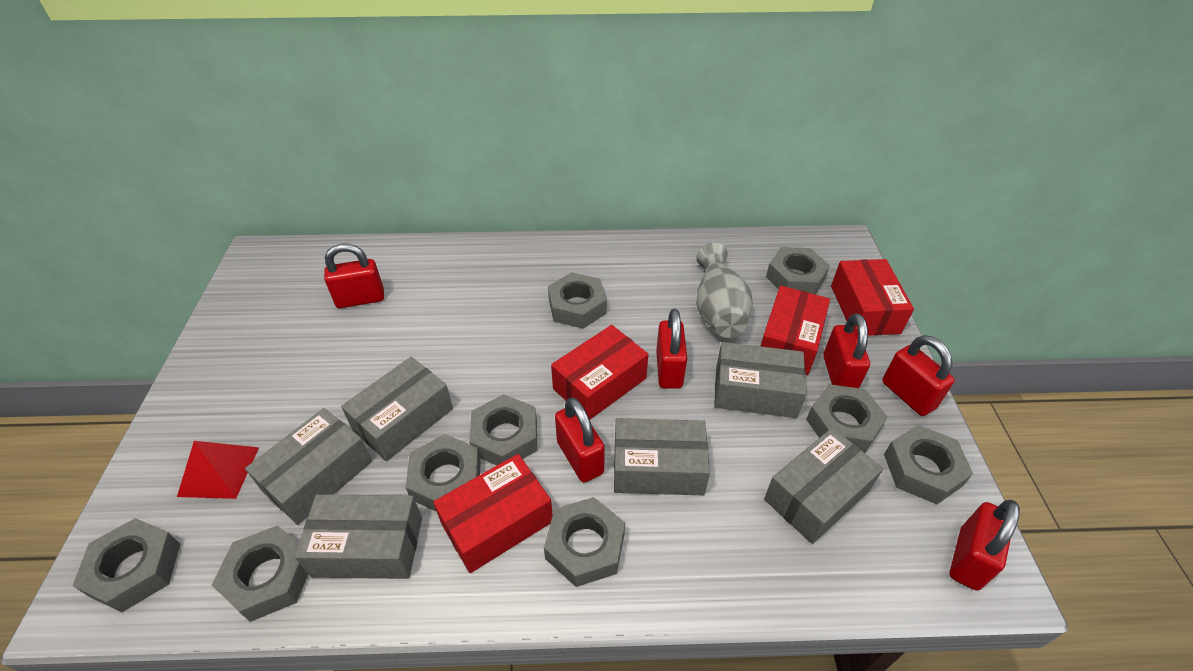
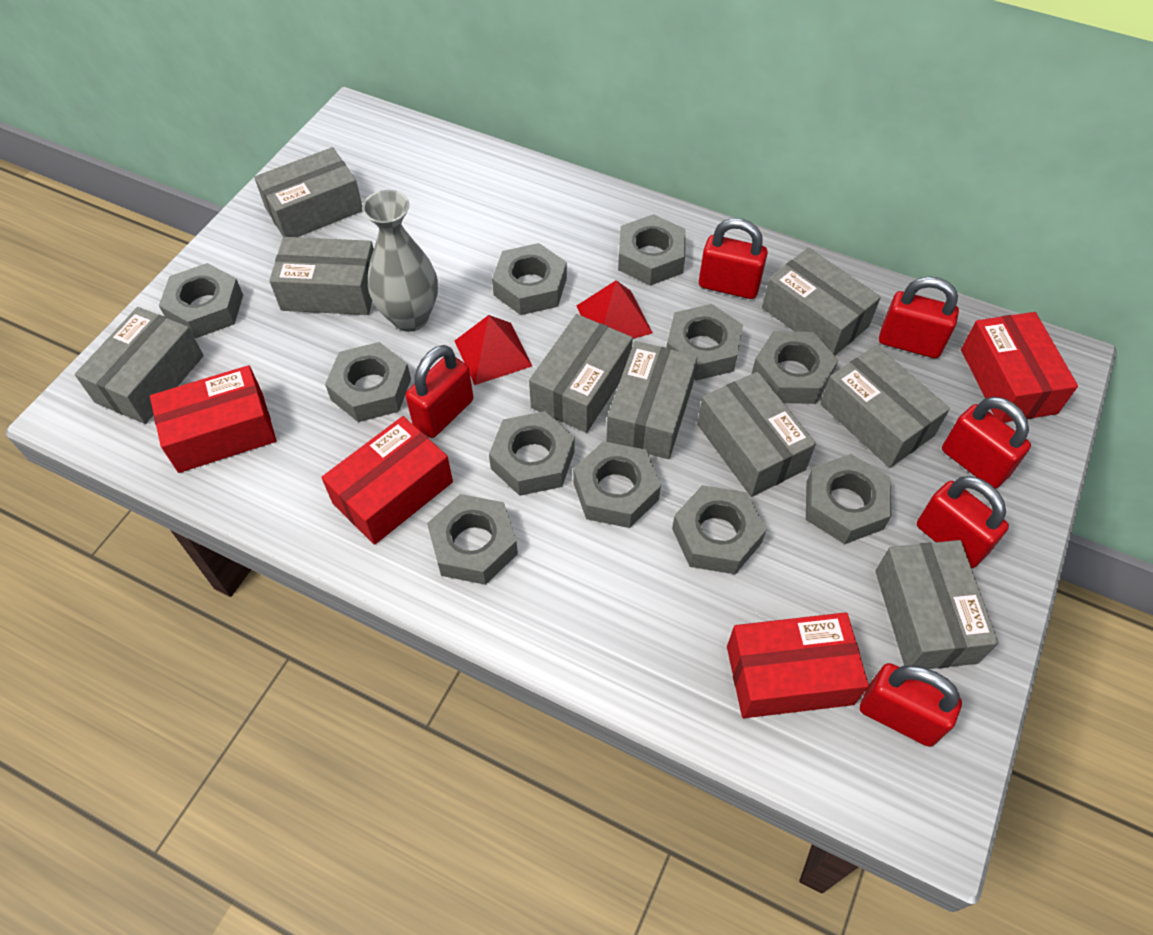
grey box: [245,408,372,525] [295,494,422,579] [341,357,453,461] [614,418,710,495] [714,342,807,418] [764,428,883,544] = 6 -> [75,307,204,424] [254,147,362,237] [269,237,374,315] [529,314,633,433] [606,341,698,459] [697,372,816,497] [762,248,881,356] [820,345,950,468] [875,540,998,669] = 9
grey nut: [72,518,180,612] [212,525,308,622] [405,434,481,512] [469,394,537,466] [544,497,625,587] [548,272,607,329] [766,247,830,295] [806,384,888,453] [884,425,973,504] = 9 -> [159,263,243,338] [325,342,411,422] [427,494,518,585] [489,411,575,496] [492,243,567,315] [573,441,661,528] [618,214,686,286] [666,304,743,381] [672,485,766,574] [752,331,838,404] [806,454,892,544] = 11
red pyramid: [177,441,259,499] = 1 -> [455,315,532,385] [577,280,653,339] = 2

